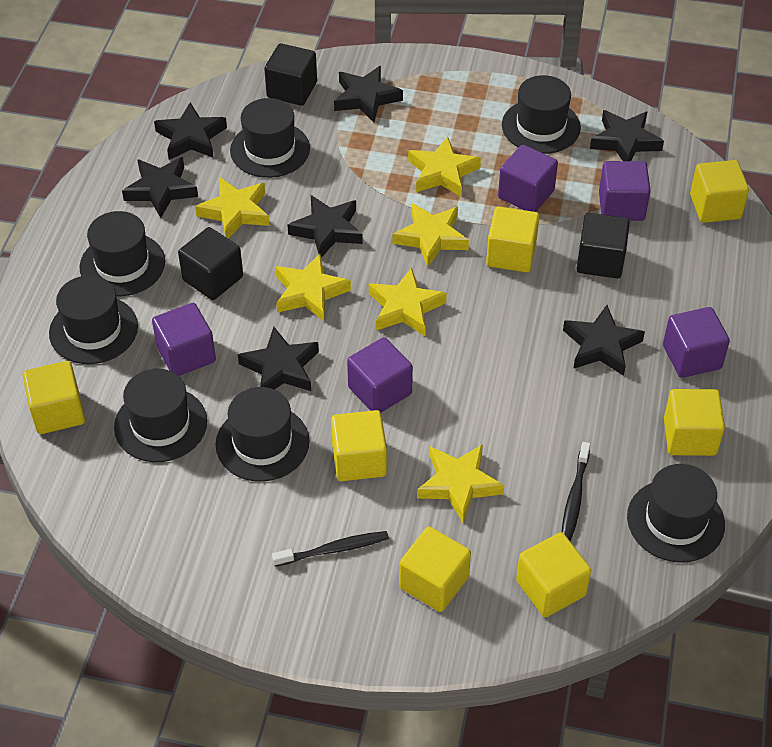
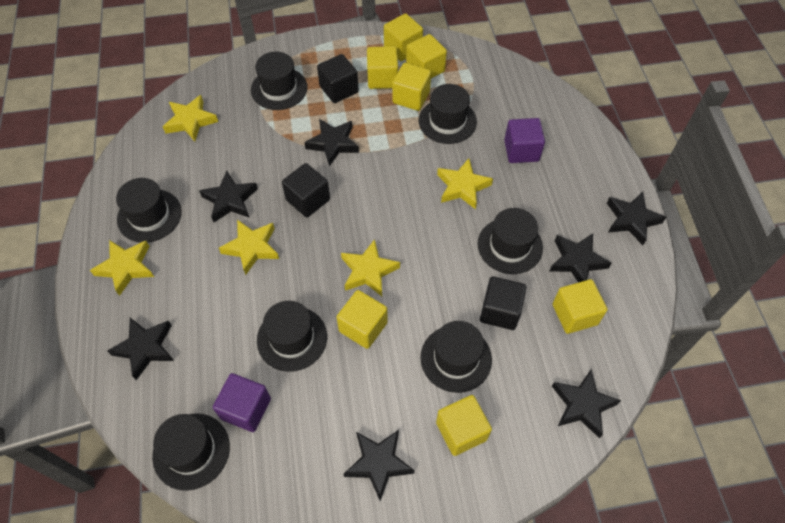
black toothbrush: [272,531,389,567] [562,442,590,542] = 2 -> none = 0
purple cube: [152,303,216,376] [347,337,413,413] [498,145,558,212] [599,161,651,221] [663,307,730,378] = 5 -> [213,373,271,432] [504,118,545,163] = 2
yellow star: [195,178,270,239] [275,253,351,321] [369,268,447,336] [393,203,469,267] [408,136,481,197] [417,444,504,522] = 6 -> [90,240,154,296] [163,95,218,141] [219,220,279,275] [341,239,400,296] [437,158,493,210] = 5

